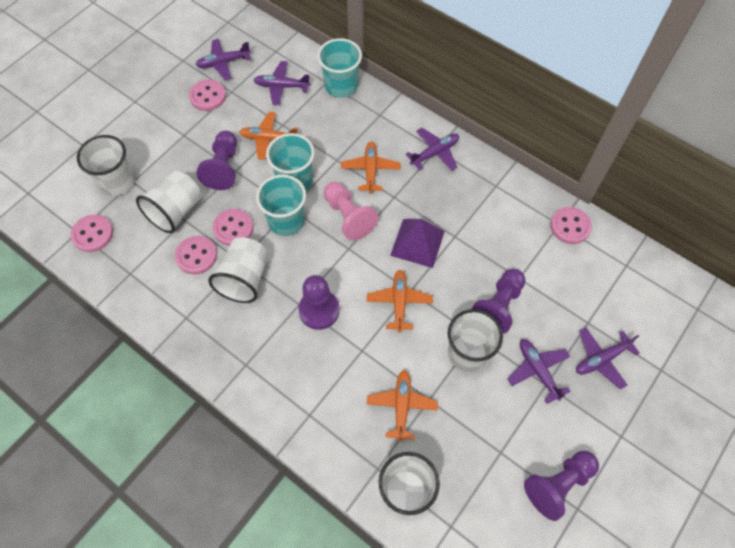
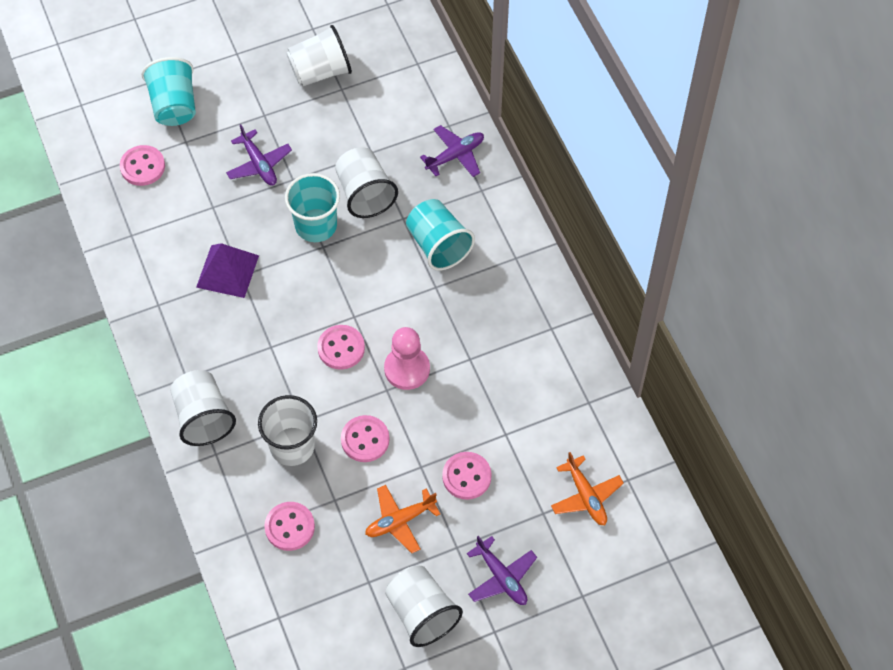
orange plane: [239,112,298,160] [341,142,401,193] [367,270,433,333] [367,370,438,442] = 4 -> [365,485,440,553] [551,452,624,525] = 2
purple pawn: [196,131,237,190] [298,275,340,330] [472,269,526,334] [524,451,599,521] = 4 -> none = 0
purple plane: [196,39,251,80] [254,61,310,105] [406,128,459,171] [507,339,571,404] [576,328,640,389] = 5 -> [226,124,292,186] [420,125,484,177] [467,536,537,605] = 3

